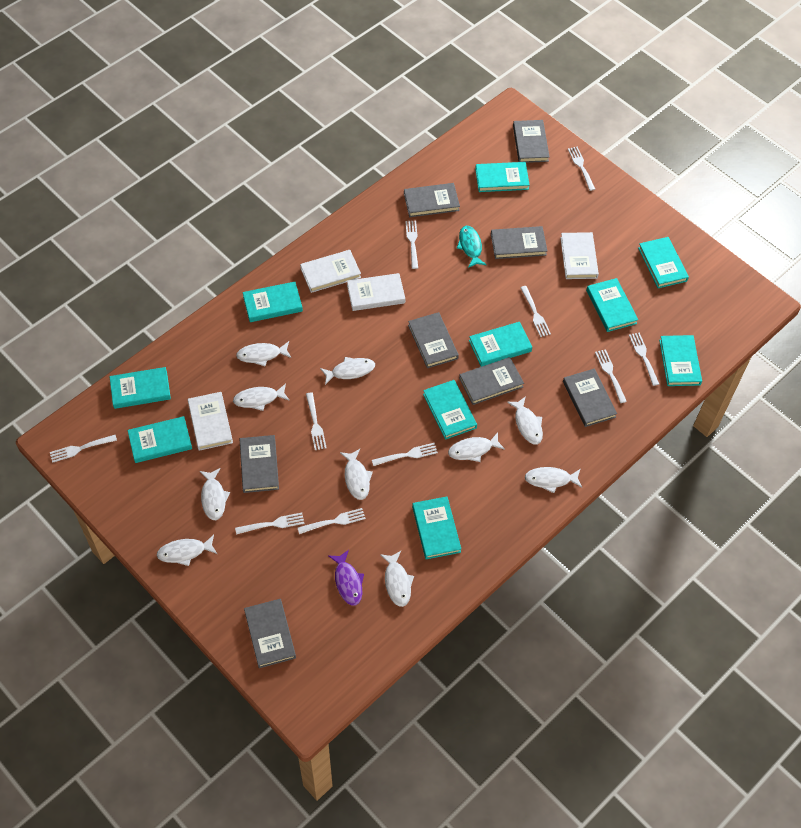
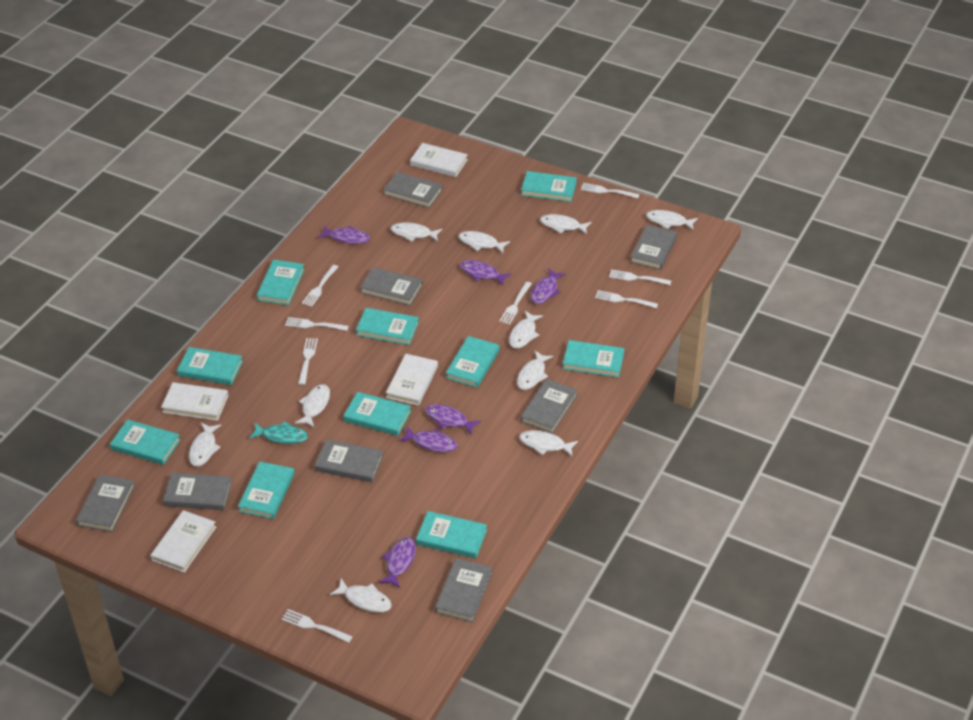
purple fish: [329,550,364,605] = 1 -> [318,226,370,244] [378,537,416,588] [399,427,458,452] [425,404,481,435] [460,260,512,286] [530,268,566,304] = 6
white fork: [50,435,117,463] [235,513,304,535] [298,508,366,534] [306,392,327,450] [372,443,438,466] [405,221,418,269] [520,286,551,337] [568,147,595,191] [595,349,627,403] [629,332,659,386] = 10 -> [281,609,353,643] [285,317,349,331] [298,338,318,385] [302,265,338,307] [499,282,532,325] [581,183,639,198] [595,290,658,308] [609,269,671,285] = 8

